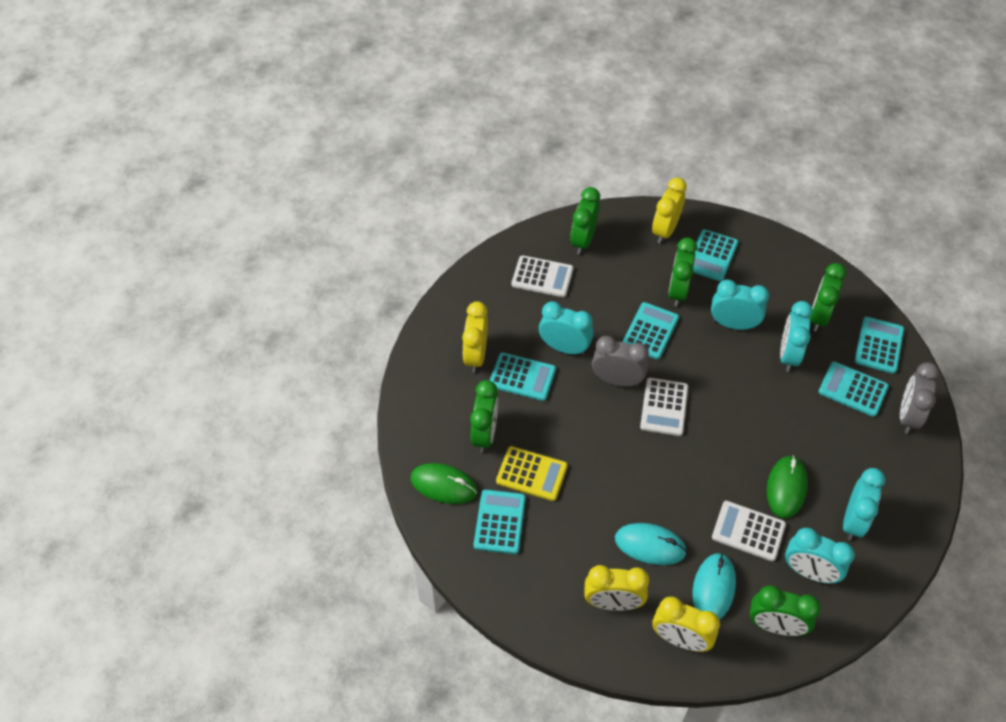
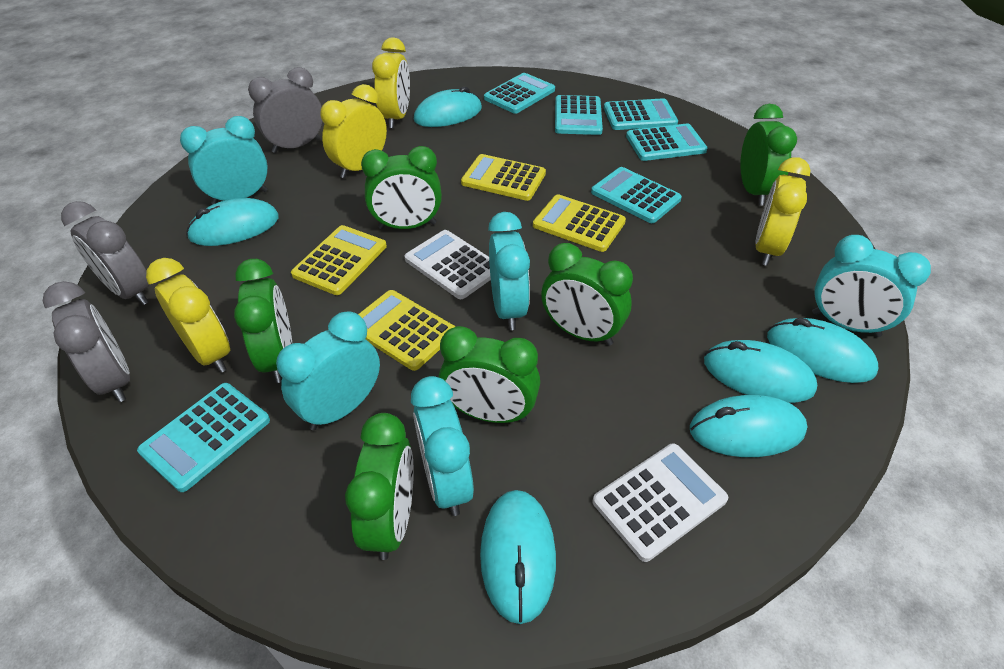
green clock: [470,380,498,453] [570,187,600,255] [668,238,697,307] [750,585,821,636] [810,263,846,331] = 5 -> [234,259,292,383] [345,413,414,560] [361,146,442,229] [439,326,540,423] [541,243,633,346] [740,104,797,206] = 6
green mouse: [410,463,478,504] [767,455,808,518] = 2 -> none = 0
grey clock: [592,336,649,387] [900,362,939,434] = 2 -> [43,281,130,402] [61,201,150,305] [248,67,322,153] = 3
turquoise mouse: [615,523,687,565] [692,553,736,620] = 2 -> [186,198,279,246] [414,87,482,127] [480,490,556,624] [690,395,807,457] [704,340,817,403] [767,318,878,383] = 6
white calculator: [511,255,574,297] [640,378,688,436] [712,501,786,561] = 3 -> [404,230,491,299] [592,443,728,562] = 2
yellow calculator: [496,446,568,501] = 1 -> [291,225,387,295] [358,290,455,371] [461,154,546,201] [533,194,626,252] = 4

